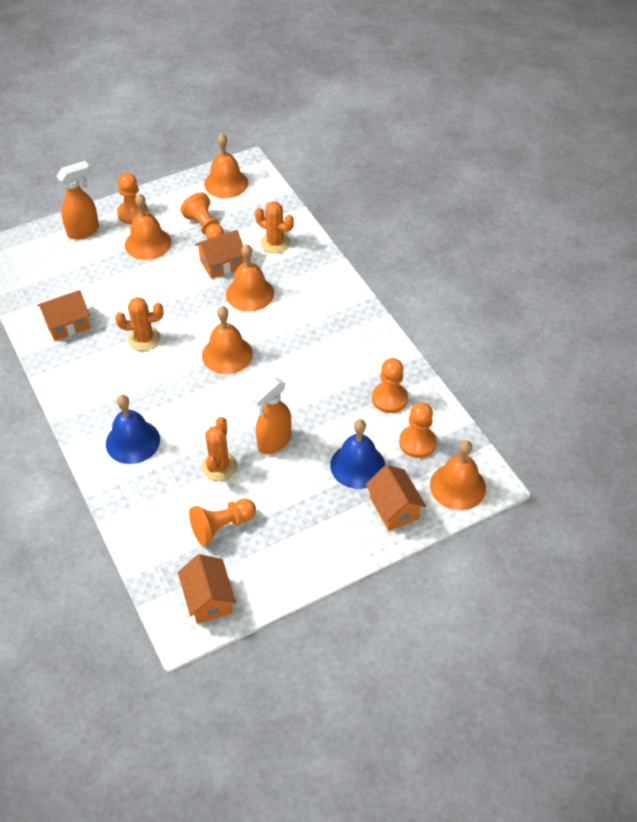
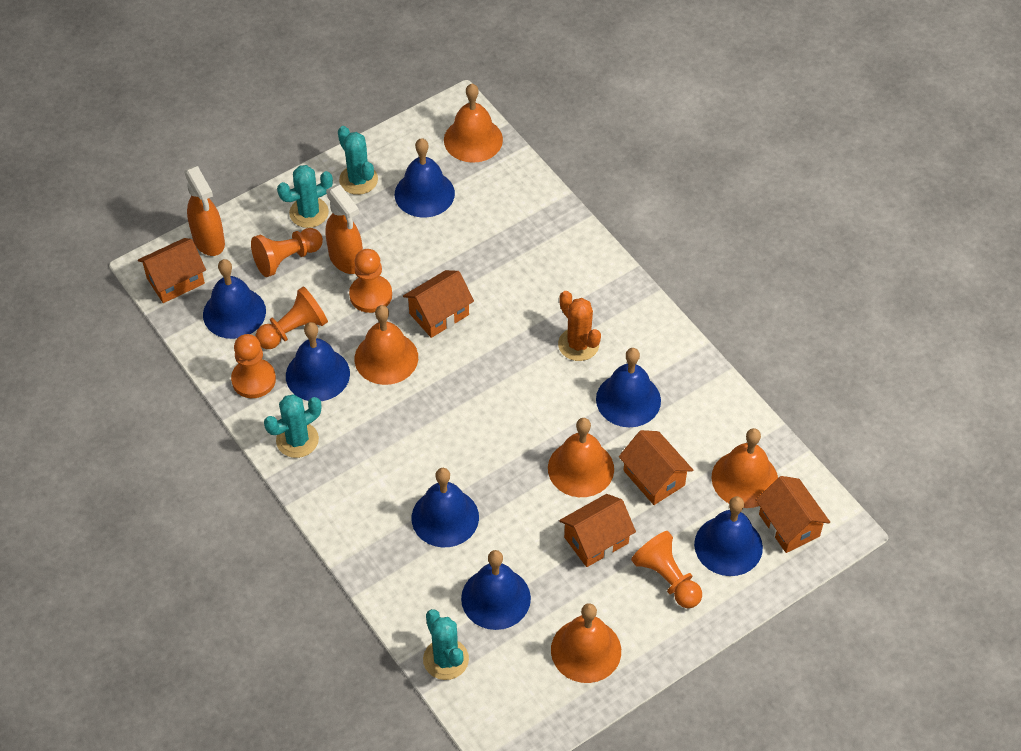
blue bell: [106,395,160,464] [330,419,385,489] = 2 -> [203,259,266,339] [286,322,350,401] [395,138,455,217] [412,468,479,547] [461,550,531,630] [596,348,661,427] [694,496,763,576] = 7
orange cactus: [115,297,164,351] [202,417,238,481] [255,201,294,253] = 3 -> [558,291,601,361] = 1
orange house: [37,290,90,341] [178,554,236,624] [195,230,243,279] [365,465,426,531] = 4 -> [138,238,206,303] [403,270,474,338] [559,494,636,567] [619,430,693,505] [756,476,830,553] = 5
turquoise cactus: none = 0 -> [264,394,321,458] [277,165,333,228] [338,126,378,195] [423,609,469,680] = 4

